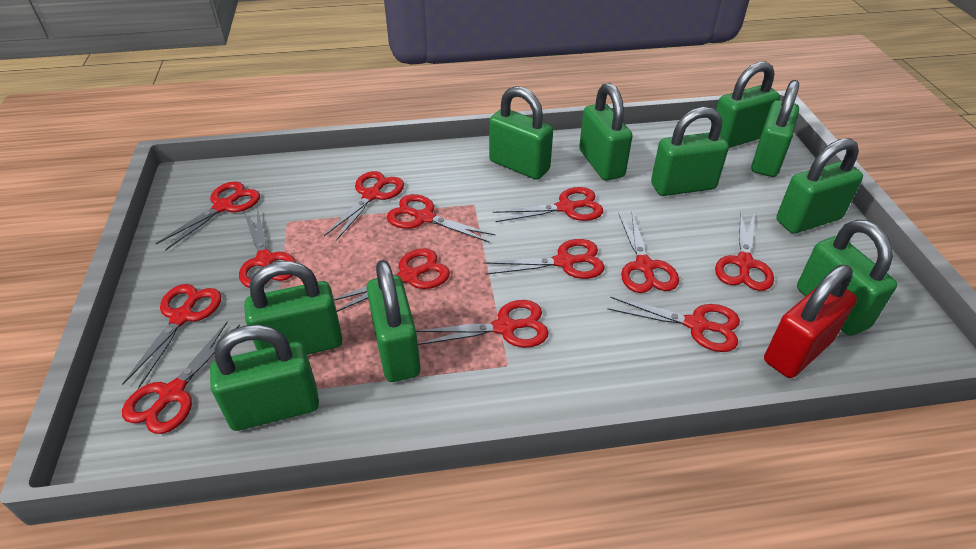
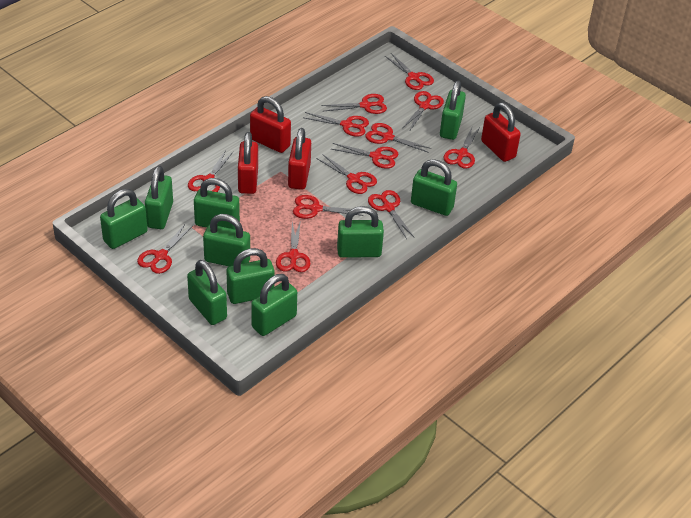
red padlock: [764,265,857,378] = 1 -> [238,132,258,194] [250,96,291,153] [288,128,311,190] [481,102,521,162] = 4

